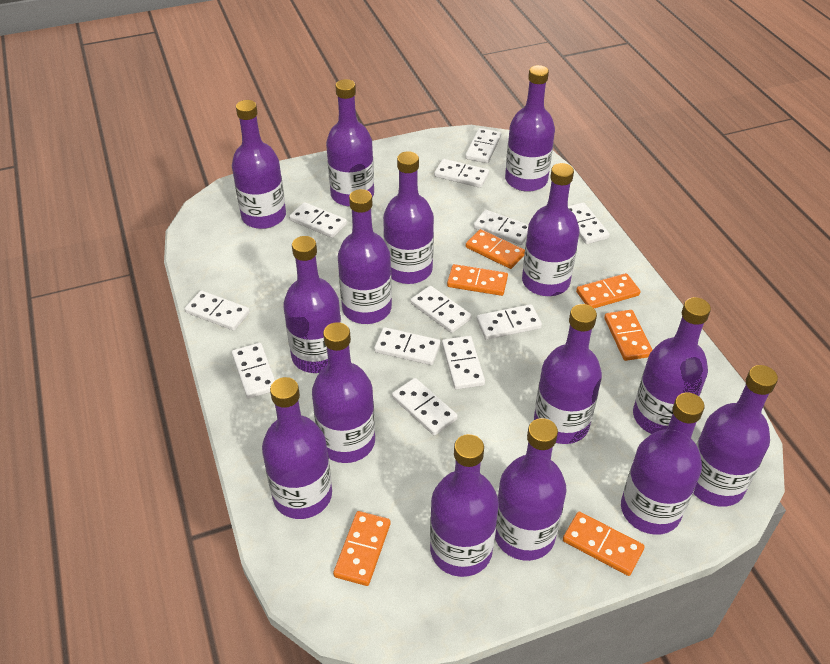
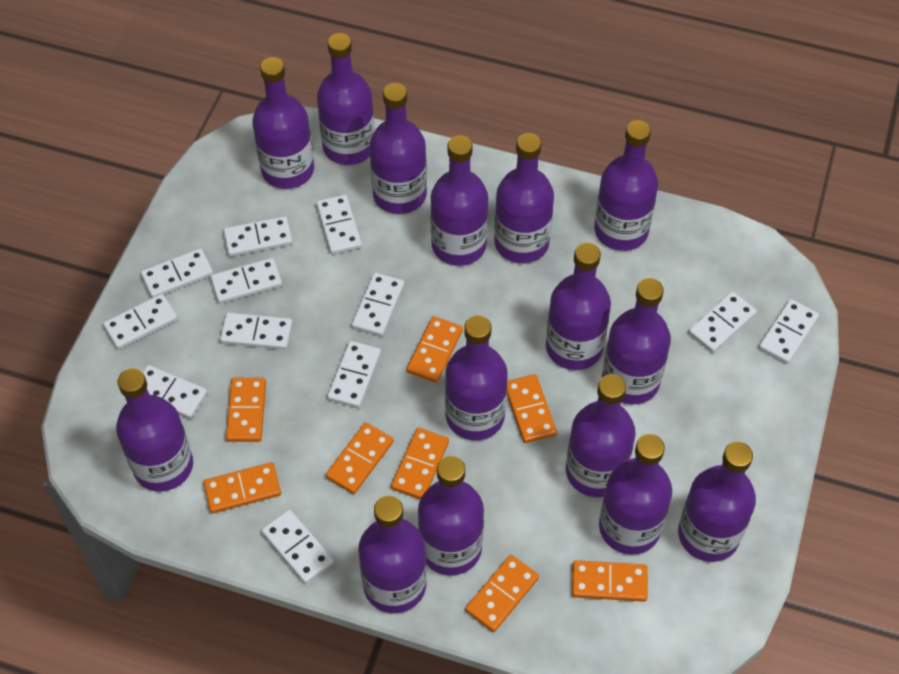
orange domino: [333,511,391,586] [447,264,508,296] [466,229,525,269] [563,512,645,576] [576,273,641,308] [604,310,652,361] = 6 -> [203,462,281,513] [226,378,266,442] [326,422,393,494] [391,428,449,499] [406,316,463,383] [465,555,539,632] [507,374,557,443] [572,560,648,602] = 8

